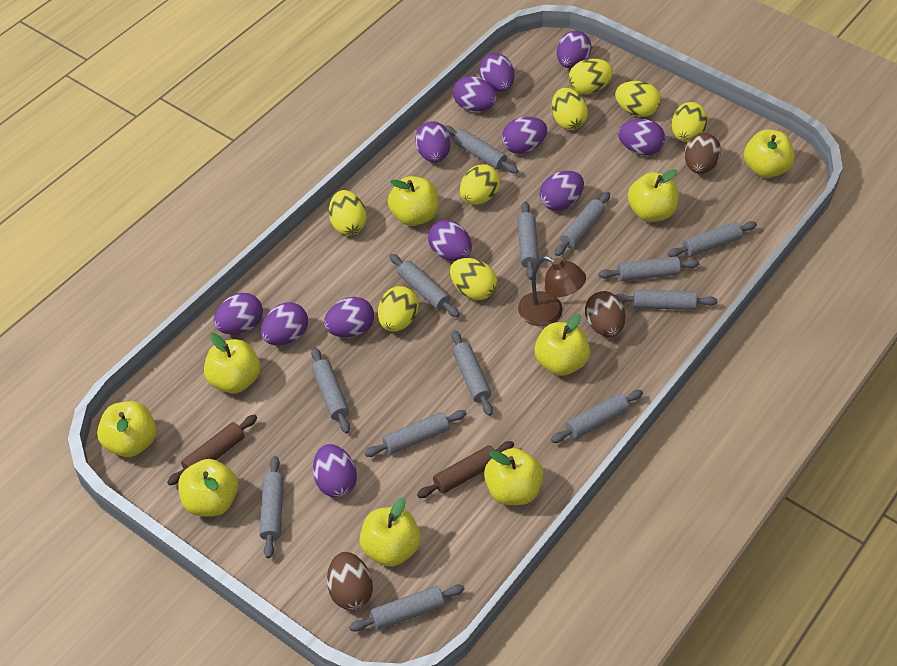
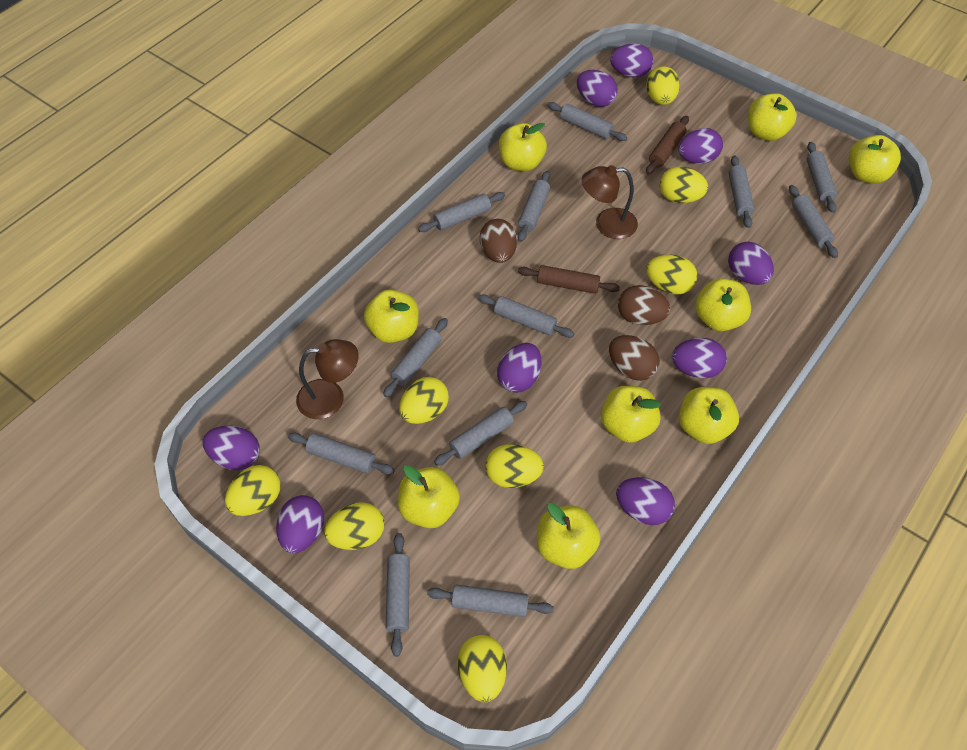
brown lamp: [518,256,586,326] = 1 -> [296,339,359,419] [582,165,638,239] = 2
grey rolling pin: [259,456,284,558] [311,347,350,434] [349,584,465,632] [364,410,467,457] [389,254,459,317] [445,126,518,174] [452,330,493,416] [518,201,539,280] [551,390,643,443] [555,192,610,256] [598,256,699,281] [616,290,718,310] [668,221,757,257] = 13 -> [288,433,395,475] [383,318,448,397] [386,533,410,657] [418,192,505,232] [427,584,554,617] [434,401,527,466] [478,294,575,338] [518,171,550,242] [547,102,627,141] [729,155,755,228] [789,185,838,258] [806,142,837,213] = 12
purple egg: [214,293,263,335] [261,302,308,345] [313,444,357,498] [324,297,374,337] [415,121,451,162] [428,220,472,261] [453,76,497,112] [479,53,514,92] [502,117,547,154] [540,171,584,211] [556,31,592,68] [618,119,665,155] = 12 -> [202,426,260,471] [276,495,324,553] [497,343,541,393] [577,70,618,107] [610,43,653,78] [616,477,675,525] [672,338,727,378] [678,128,723,164] [728,242,774,285] = 9

